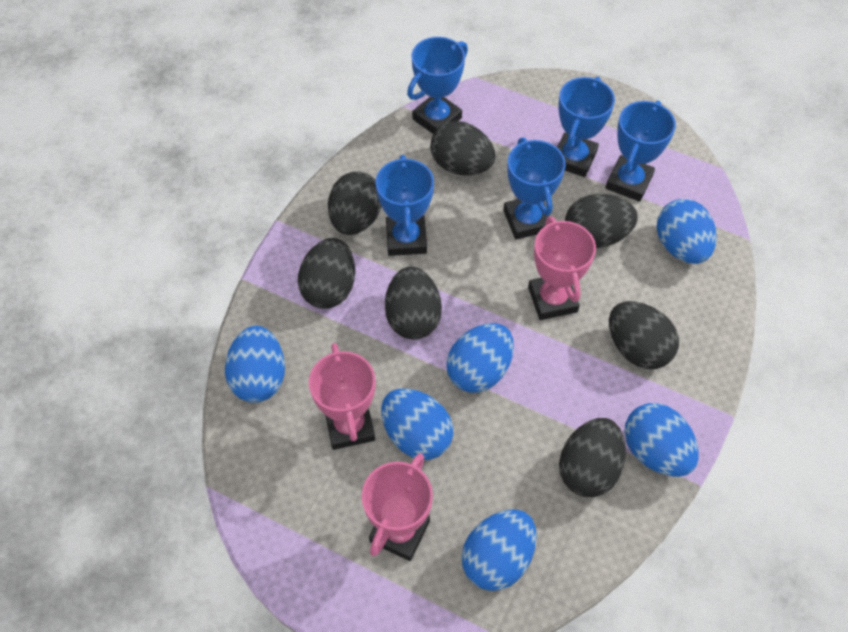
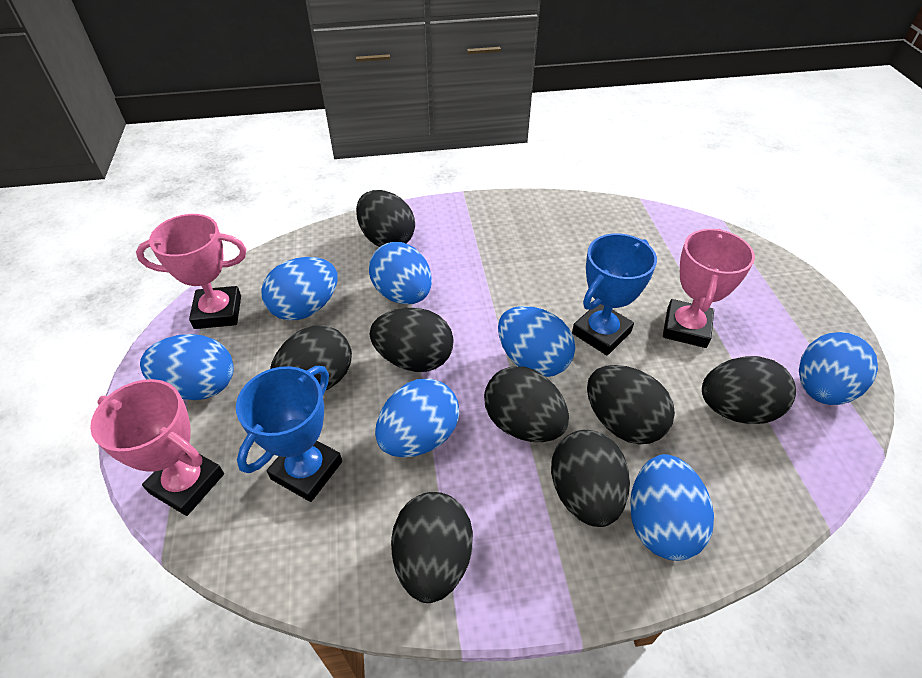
black egg: [298,238,355,308] [328,171,382,235] [385,266,442,339] [430,121,495,175] [559,418,626,497] [565,194,638,248] [609,301,679,369] = 7 -> [270,325,352,391] [356,190,415,247] [370,308,454,372] [391,492,473,603] [484,366,569,442] [551,430,630,527] [587,365,675,444] [702,356,796,424] = 8
blue egg: [225,326,285,403] [381,389,453,460] [446,323,514,393] [462,509,537,591] [624,403,699,477] [657,199,717,264] = 6 -> [140,334,234,400] [261,257,338,321] [369,242,432,304] [375,378,459,458] [498,306,575,377] [630,454,714,561] [799,332,878,405] = 7
blue trophy: [375,155,434,256] [407,37,468,134] [503,137,566,240] [557,77,615,177] [605,101,676,202] = 5 -> [236,366,342,502] [572,233,657,355] = 2

